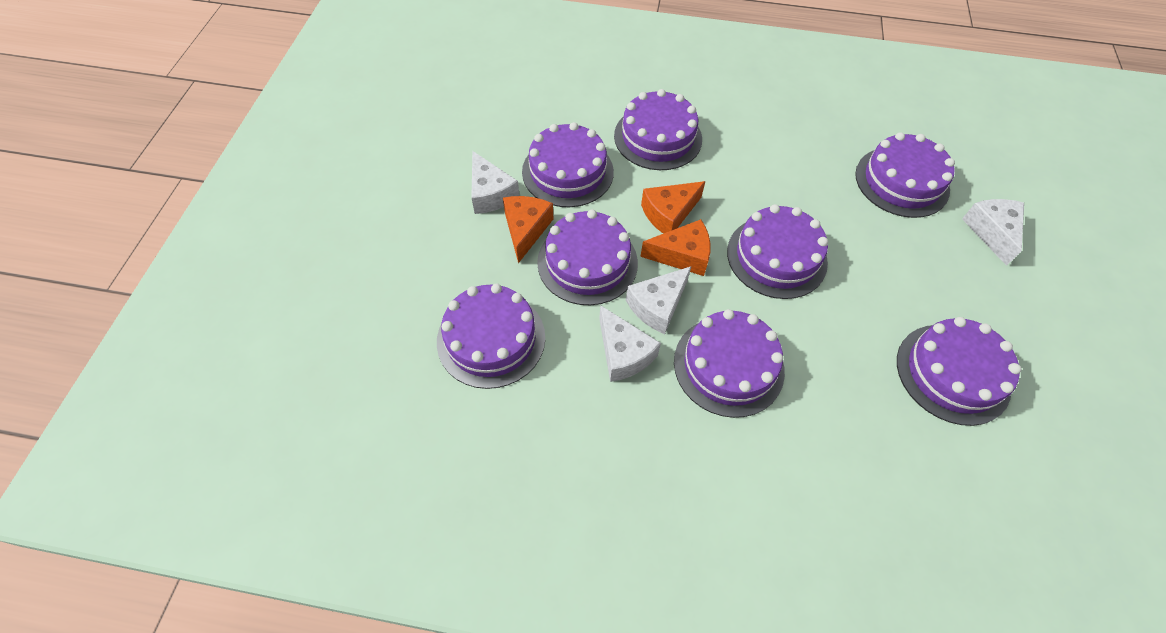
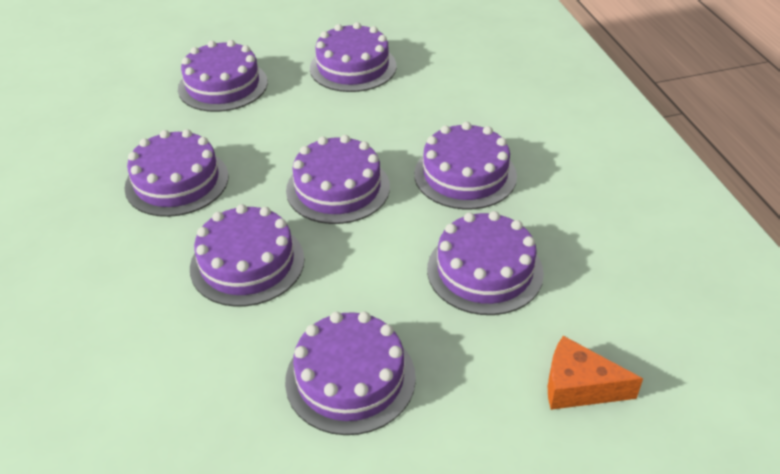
orange cheese: [503,196,553,263] [641,181,706,234] [641,219,711,276] = 3 -> [548,336,643,410] = 1
white cheese: [471,151,520,214] [599,305,661,382] [626,266,692,334] [962,199,1024,266] = 4 -> none = 0

